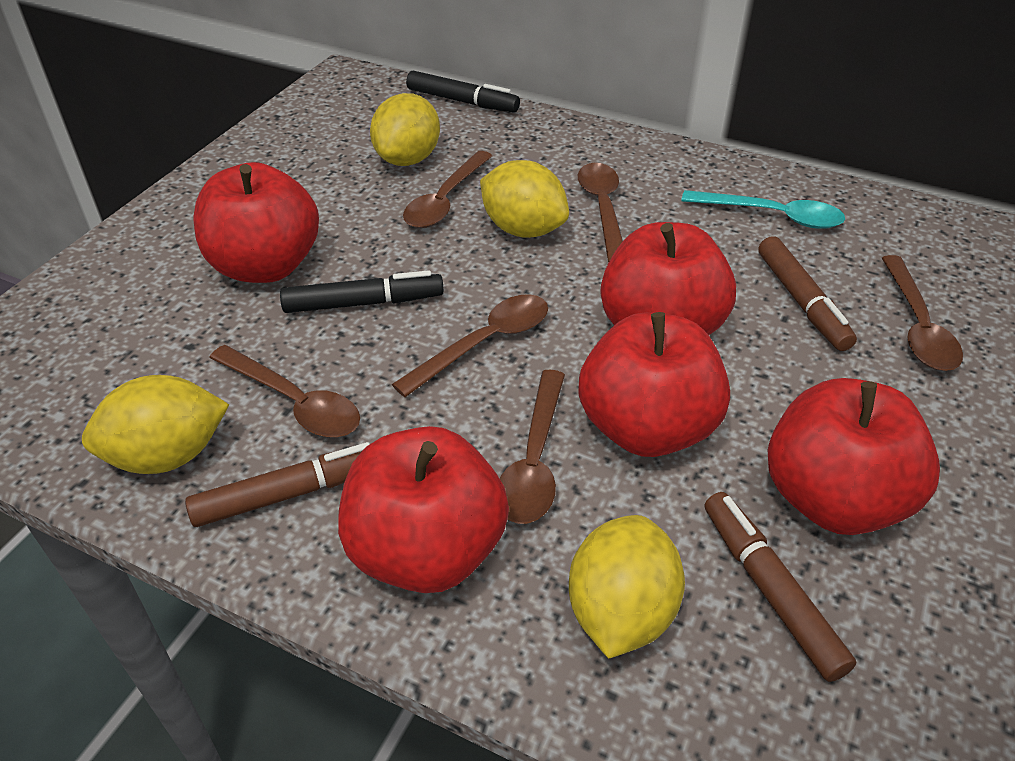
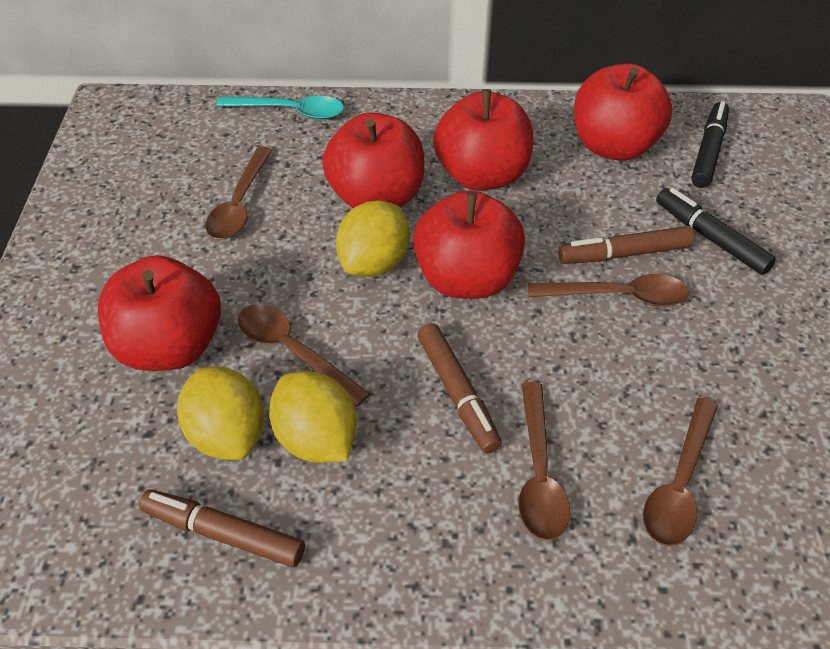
brown spoon: [209,345,360,437] [392,294,548,397] [403,151,492,228] [500,370,565,524] [578,163,623,262] [882,255,963,371] = 6 -> [206,147,272,239] [238,304,370,407] [518,382,570,541] [528,274,689,307] [643,398,718,546] = 5
yellow lemon: [82,375,229,474] [370,93,440,166] [480,160,569,238] [569,515,685,659] = 4 -> [177,367,264,460] [269,371,357,463] [336,201,410,277] = 3

